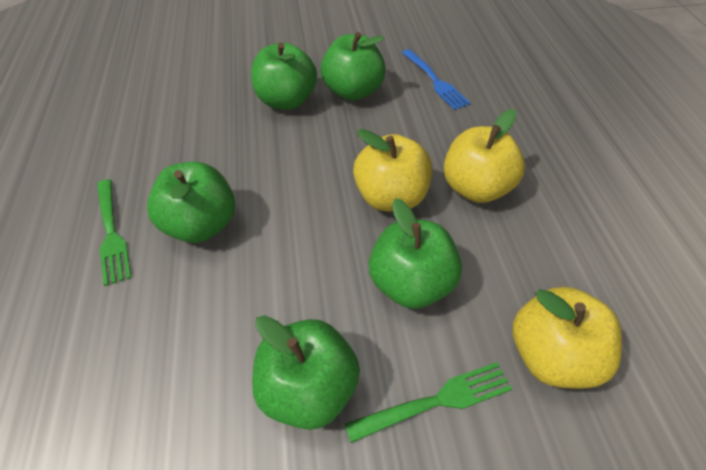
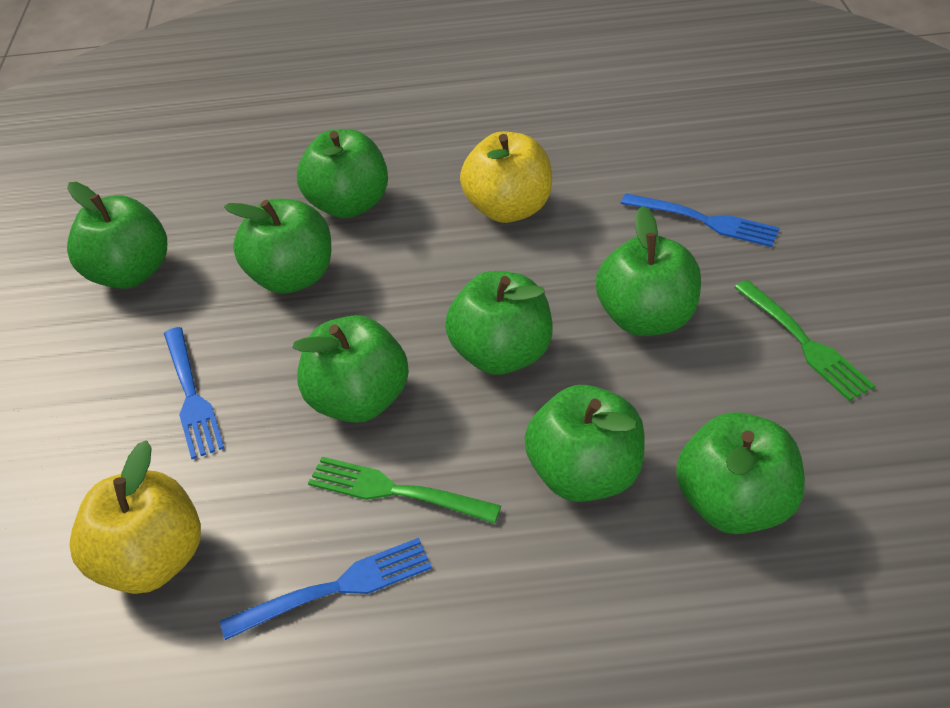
blue fork: [402,49,470,110] = 1 -> [164,327,224,459] [220,538,432,640] [621,193,780,247] = 3
green apple: [147,162,235,243] [251,42,317,110] [252,315,360,430] [321,32,386,101] [369,198,462,309] = 5 -> [67,182,167,289] [224,199,331,294] [293,315,409,423] [297,129,388,219] [445,271,553,375] [524,385,645,502] [596,206,701,336] [676,412,805,534] = 8
yellow apple: [353,129,432,211] [444,109,525,203] [513,287,622,389] = 3 -> [70,440,201,594] [460,131,552,223] = 2

